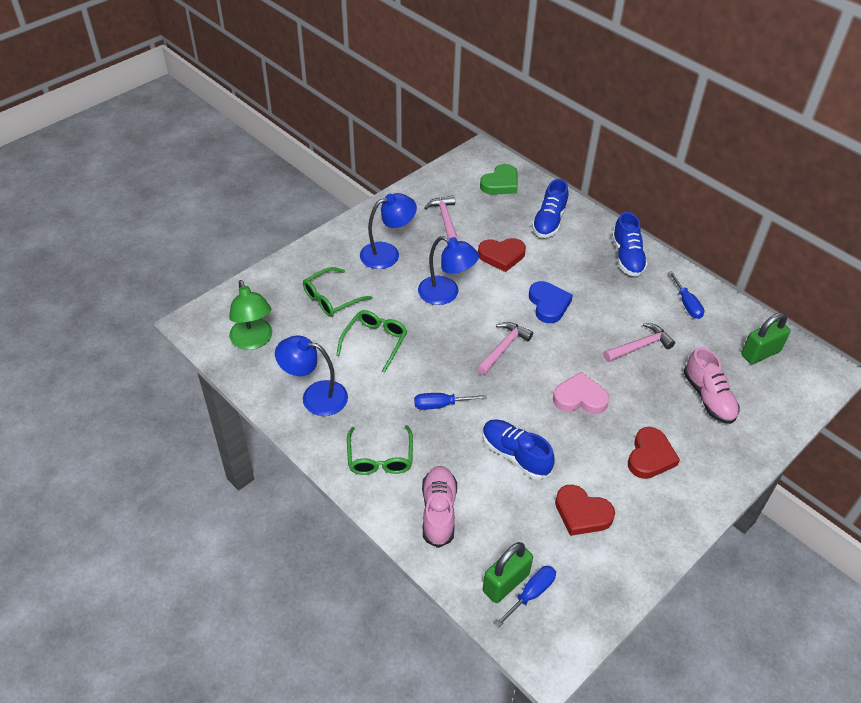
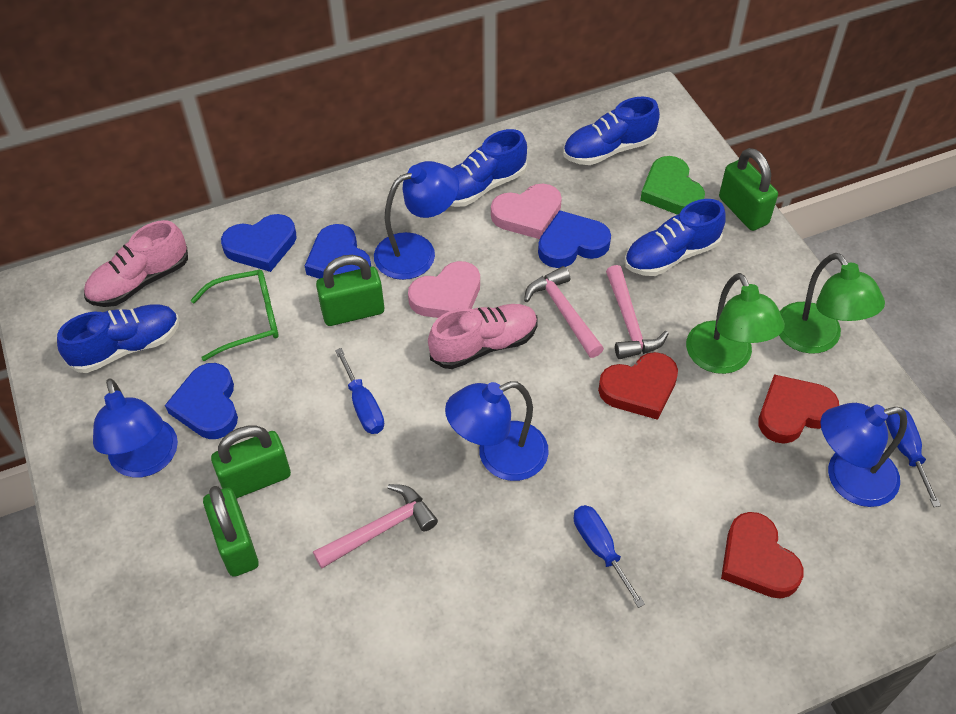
blue heart: [529,281,573,323] = 1 -> [165,363,238,439] [221,214,297,272] [305,224,371,279] [538,210,611,268] = 4
blue lamp: [275,336,348,416] [360,193,417,269] [418,236,479,305] = 3 -> [93,378,178,477] [374,161,459,280] [445,381,549,481] [820,403,907,507] = 4
blue shoe: [483,420,554,480] [532,179,569,238] [612,212,648,277] = 3 -> [57,304,179,373] [451,129,527,207] [563,97,660,165] [624,199,726,276] = 4
green glasses: [303,267,372,317] [336,310,407,373] [347,425,413,475] = 3 -> [191,270,279,361] = 1
green lamp: [229,280,272,350] = 1 -> [686,273,785,374] [779,253,885,354] = 2
green padlock: [483,542,533,603] [741,312,791,364] = 2 -> [203,486,259,577] [211,426,291,499] [316,255,384,326] [719,148,778,231] = 4
pink heart: [553,372,610,414] = 1 -> [408,261,480,318] [491,184,562,239] = 2

